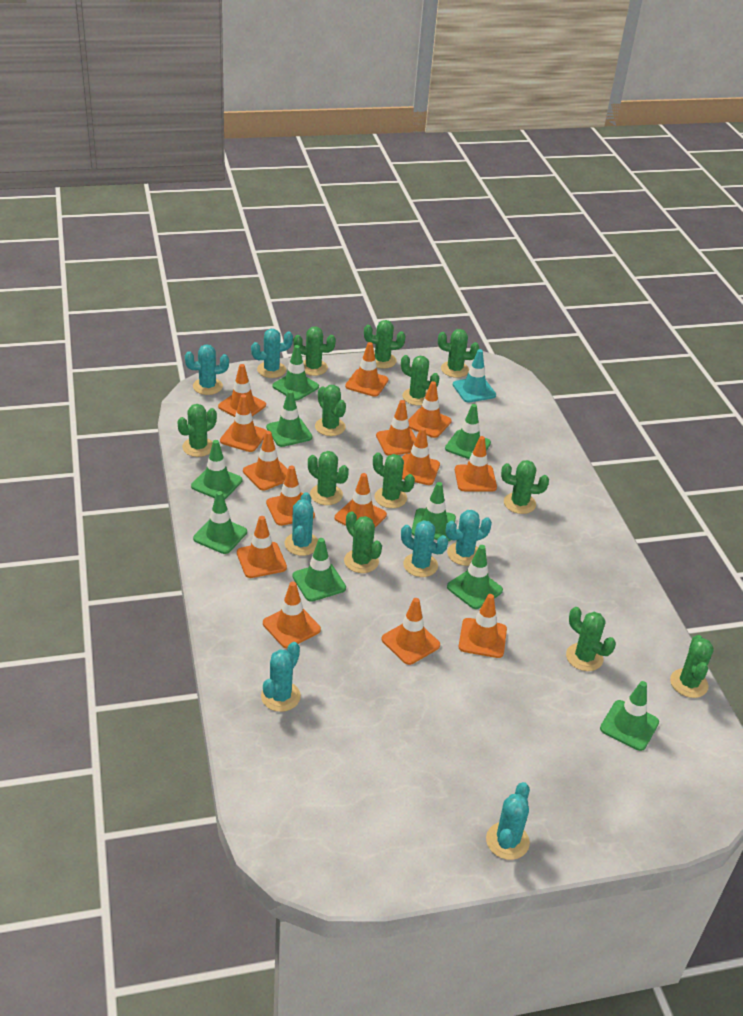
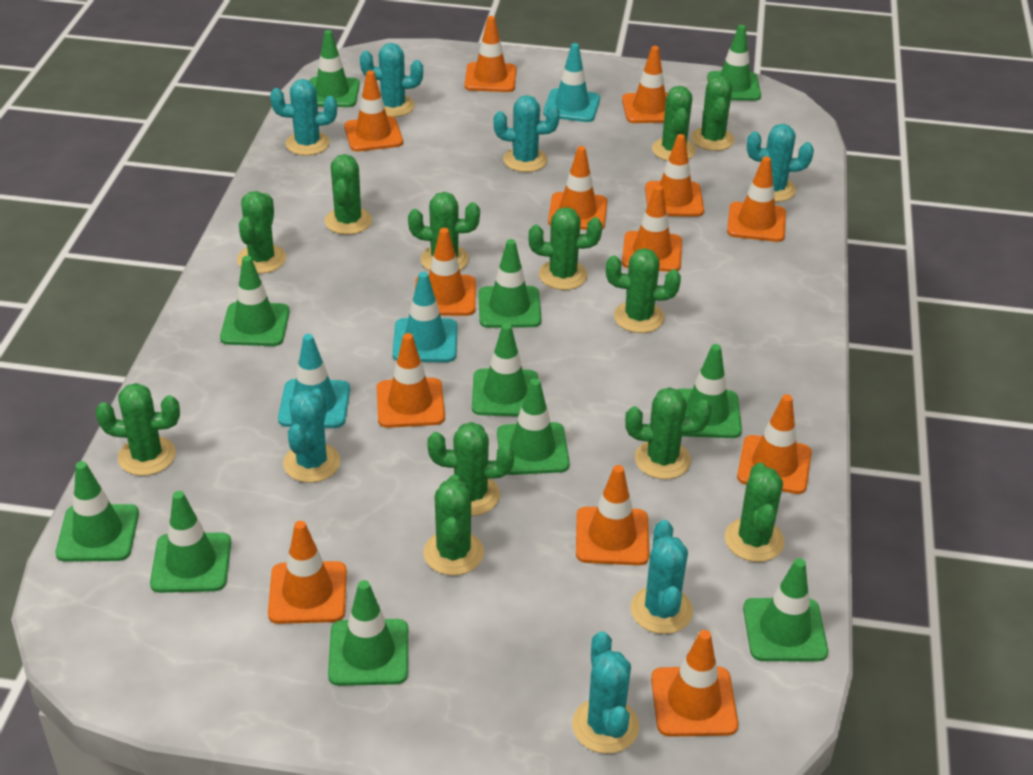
green traffic cone: [191,440,242,499] [193,491,247,554] [266,390,312,447] [272,345,319,401] [292,538,346,602] [412,482,456,541] [445,404,491,459] [447,545,503,609] [600,681,659,751] = 9 -> [56,461,139,562] [150,491,231,593] [220,256,290,346] [309,30,360,107] [328,580,408,686] [472,323,538,416] [478,239,541,328] [497,378,570,475] [677,344,742,438] [707,25,761,101] [743,558,828,661] = 11
orange traffic cone: [218,364,266,417] [220,394,267,452] [237,516,287,578] [243,431,288,490] [263,581,321,648] [266,466,315,526] [335,473,387,527] [345,342,388,397] [376,400,416,456] [381,598,440,665] [402,427,440,485] [408,381,452,438] [455,436,497,492] [459,594,507,658] = 14 -> [268,521,347,624] [344,70,403,151] [377,333,445,428] [415,228,476,316] [464,16,517,92] [548,146,607,230] [576,465,649,565] [622,46,668,123] [622,185,682,272] [645,134,704,217] [651,630,738,737] [727,157,786,242] [737,394,812,494] = 13
turquoise traffic cone: [453,349,496,403] = 1 -> [278,334,350,428] [392,272,457,362] [543,43,600,122] = 3

